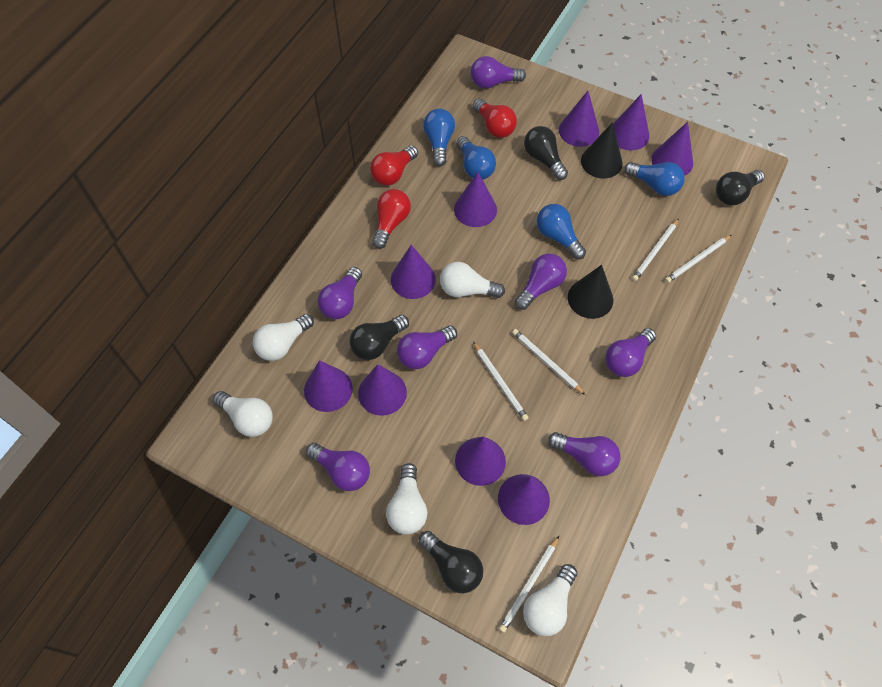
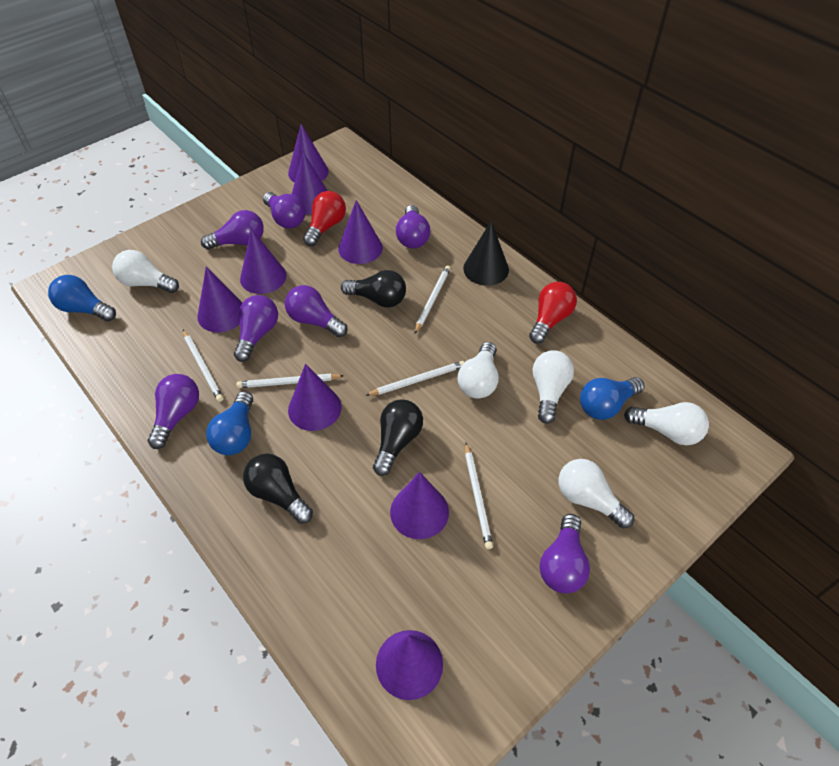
black cone: [568,265,613,319] [581,122,623,179] = 2 -> [463,221,509,286] = 1
black light bulb: [349,315,409,360] [419,531,483,593] [524,126,568,180] [716,170,765,205] = 4 -> [243,454,313,524] [341,270,406,307] [373,399,423,476] = 3
blue light bulb: [423,109,455,166] [456,136,496,180] [536,204,586,259] [624,162,684,196] = 4 -> [48,275,116,321] [206,391,253,455] [580,377,644,420] = 3
purple cone: [304,360,353,412] [358,364,407,416] [391,245,436,299] [454,172,497,227] [455,436,506,486] [498,474,550,525] [559,91,599,147] [613,94,649,150] [651,122,693,176] = 9 -> [198,267,242,332] [240,229,286,294] [288,124,329,182] [288,364,342,431] [292,152,327,214] [338,200,383,264] [376,630,443,700] [390,472,449,539] = 8
red light bulb: [370,145,418,186] [372,189,411,249] [473,98,517,138] = 3 -> [303,191,346,246] [529,282,577,344] = 2

